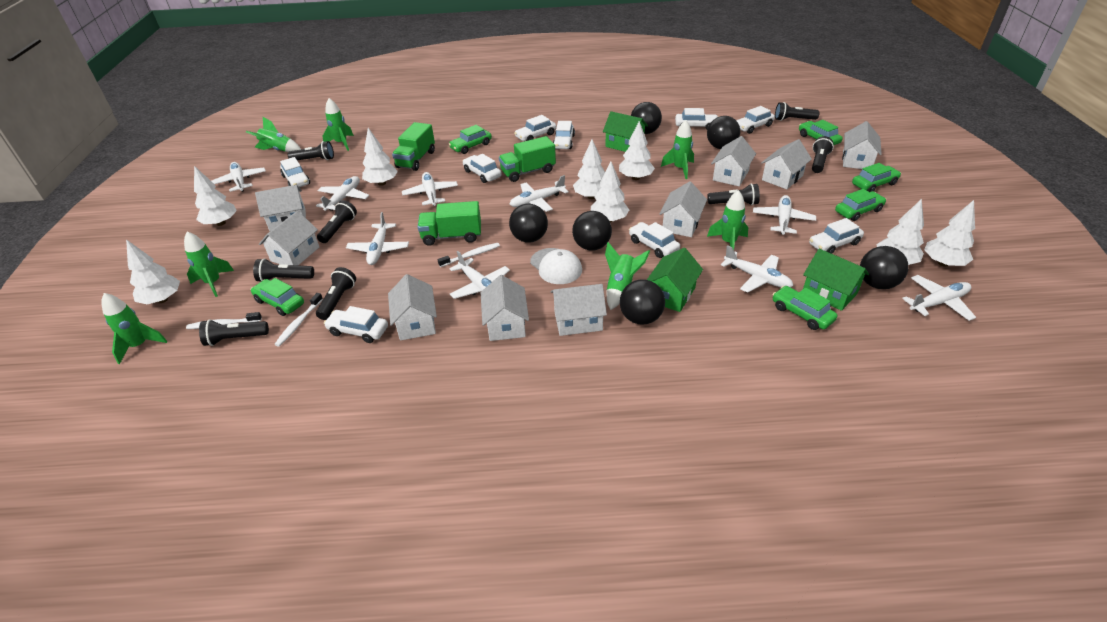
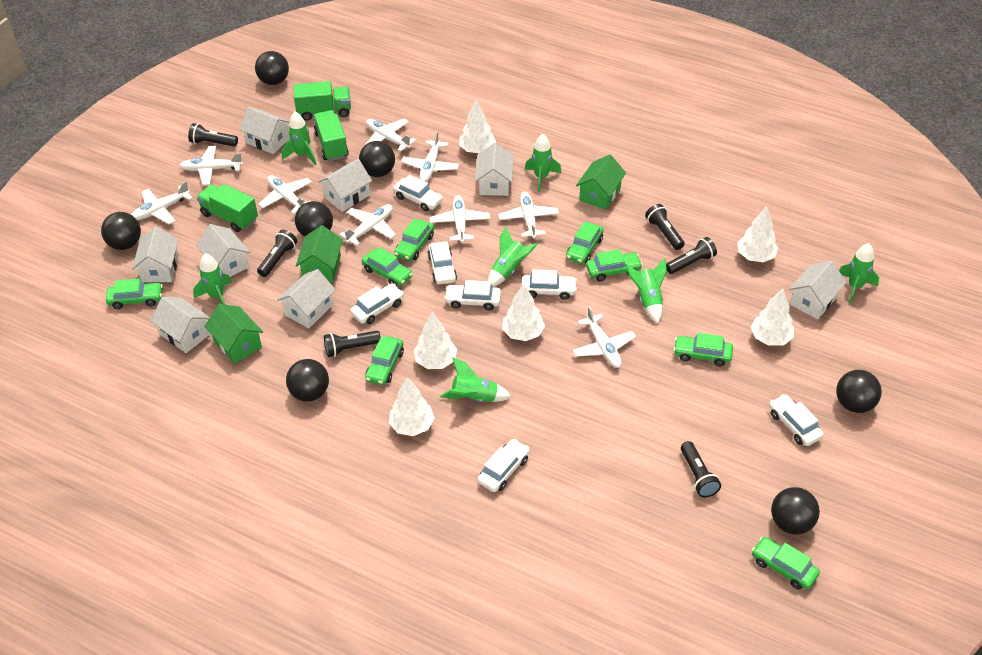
black ball: [509,204,548,243] [572,211,612,251] [620,279,665,325] [631,102,662,134] [707,116,740,149] [860,246,909,289] = 6 -> [101,212,141,250] [255,51,289,85] [286,359,329,402] [295,201,333,237] [359,141,395,177] [771,487,820,534] [836,370,882,413] = 7
black flashlight: [199,319,269,346] [253,258,314,281] [288,141,334,161] [316,267,356,320] [317,200,357,243] [707,184,760,205] [775,102,819,121] [812,136,834,173] = 8 -> [188,123,238,147] [257,230,297,277] [324,331,381,357] [645,204,685,250] [666,237,717,274] [681,441,721,497] = 6
green car: [251,278,304,316] [449,125,492,154] [772,286,838,330] [799,120,843,145] [835,189,886,221] [852,163,901,192] = 6 -> [106,278,163,309] [362,247,413,286] [365,336,404,385] [394,219,434,261] [566,222,604,264] [586,249,643,281] [674,333,733,366] [752,537,820,590] = 8
white cap: [530,248,582,284] = 1 -> none = 0
white car: [280,157,310,187] [324,306,388,343] [463,154,502,183] [514,115,556,141] [553,121,575,149] [629,222,680,258] [675,108,719,129] [736,106,775,134] [809,218,864,254] = 9 -> [350,284,404,324] [393,175,443,211] [427,242,457,285] [444,280,501,311] [478,439,529,492] [521,270,577,300] [769,394,824,446] = 7
white house: [255,185,306,231] [259,211,319,265] [388,274,437,341] [481,275,529,341] [551,284,607,336] [660,181,707,237] [711,136,756,186] [761,139,812,189] [842,121,882,169] = 9 -> [132,227,179,282] [150,297,210,353] [196,224,250,277] [239,107,290,154] [277,269,336,328] [318,159,372,212] [475,143,514,196] [789,261,846,319] = 8
white toothbrush: [186,312,262,329] [274,293,323,347] [437,243,500,267] = 3 -> none = 0
white tree: [126,239,180,304] [194,166,237,226] [362,128,398,186] [573,139,605,199] [591,161,629,223] [619,121,655,180] [876,199,924,265] [924,200,975,266] = 8 -> [389,377,435,436] [414,312,457,369] [459,100,496,153] [502,283,545,341] [737,206,778,262] [751,288,794,346] = 6

